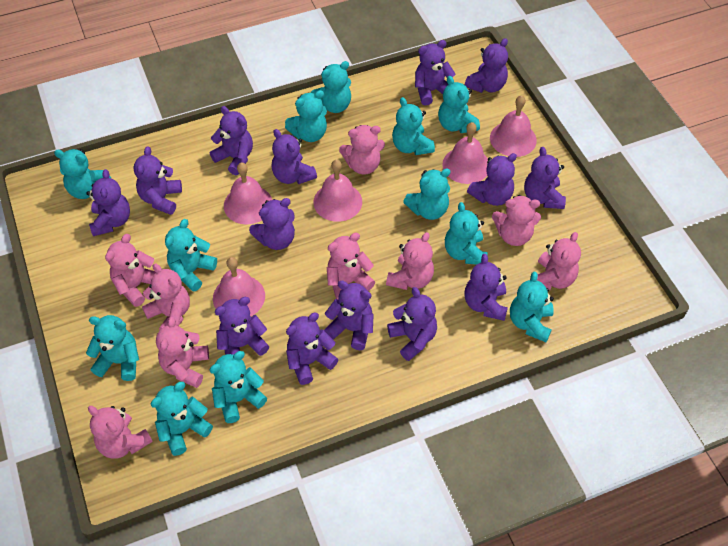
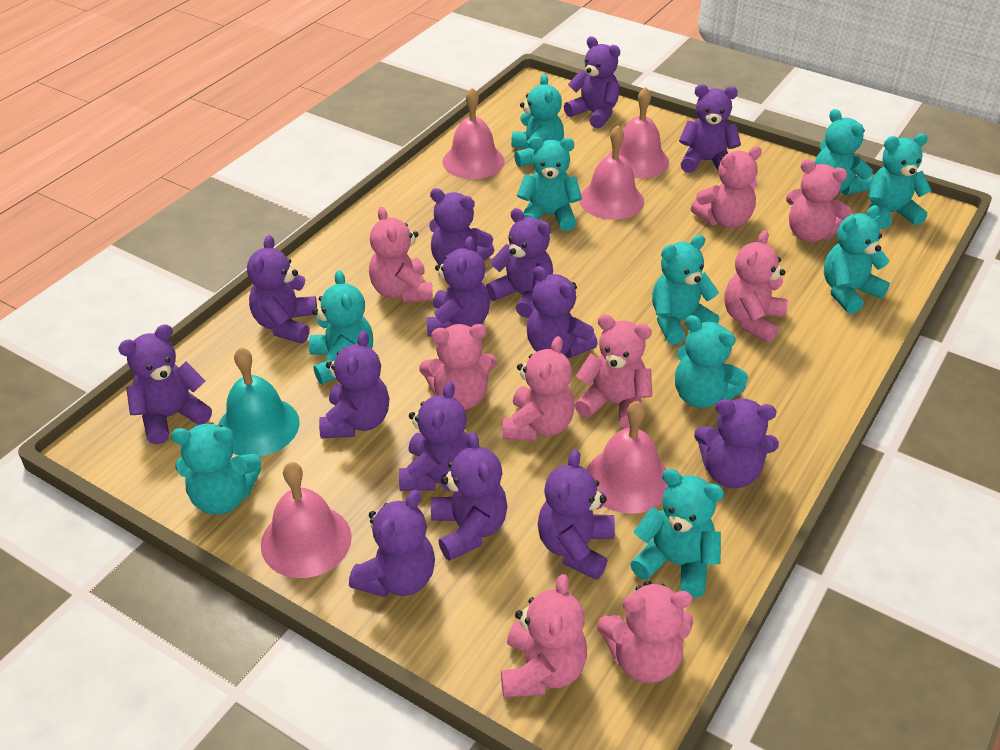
turquoise bell: none = 0 -> [218,347,300,456] = 1
turquoise teddy bear: [54,149,111,199] [86,315,139,381] [151,382,213,456] [165,219,217,292] [210,351,267,423] [285,90,327,142] [311,61,351,113] [392,97,435,155] [403,168,451,220] [438,76,480,133] [445,202,488,265] [510,272,554,342] = 12 -> [171,423,262,515] [309,270,373,384] [511,74,564,167] [517,136,582,231] [630,469,724,598] [652,235,719,345] [675,315,748,408] [815,109,873,195] [824,205,890,314] [869,133,932,229] = 10

